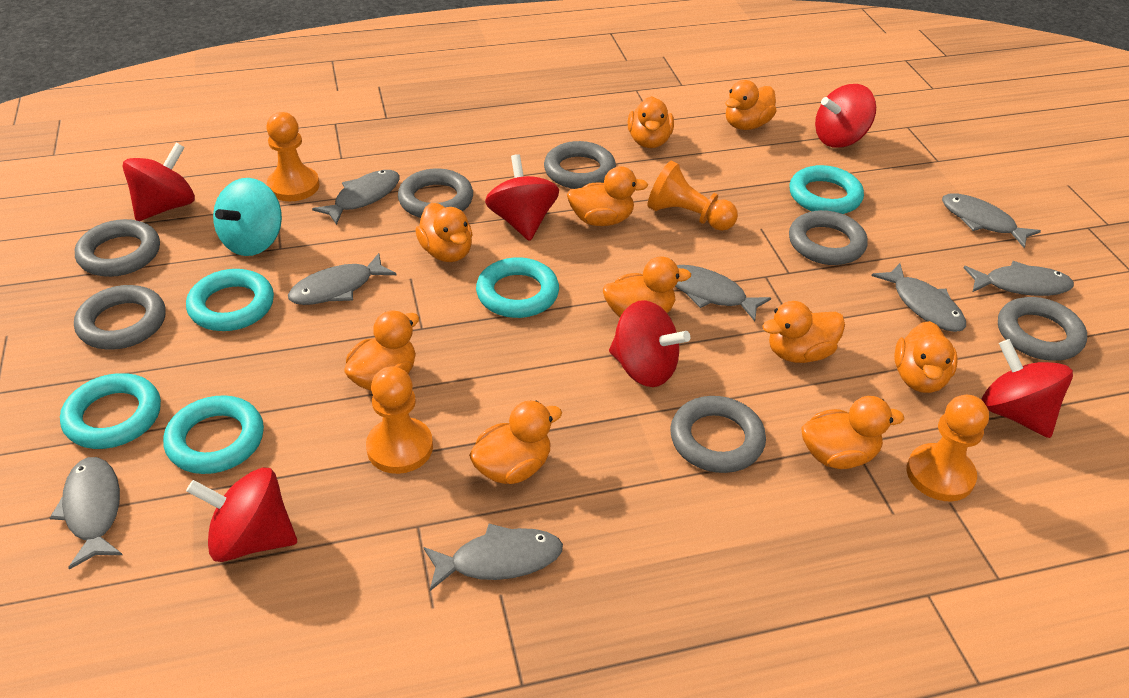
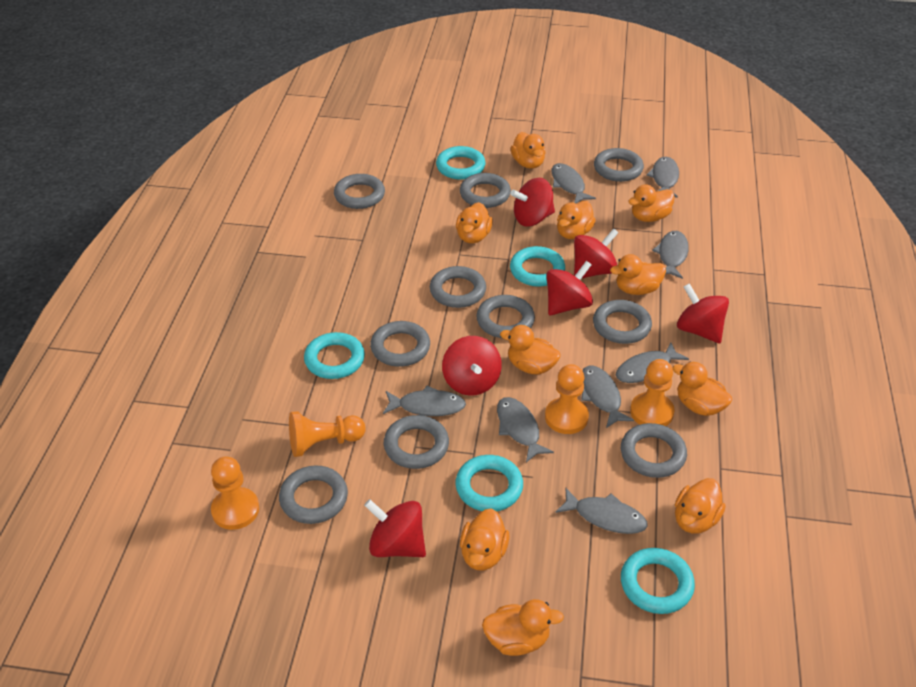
grey ring: [74,285,166,350] [75,219,160,277] [398,168,473,218] [544,141,616,189] [670,396,766,473] [789,210,868,265] [998,297,1087,361] = 7 -> [279,465,348,524] [334,174,385,209] [370,321,430,367] [384,415,449,469] [430,266,486,308] [460,173,511,208] [476,295,535,338] [593,300,652,344] [594,148,644,182] [621,423,687,478] = 10
turquoise spinning top: [213,178,282,256] = 1 -> none = 0

